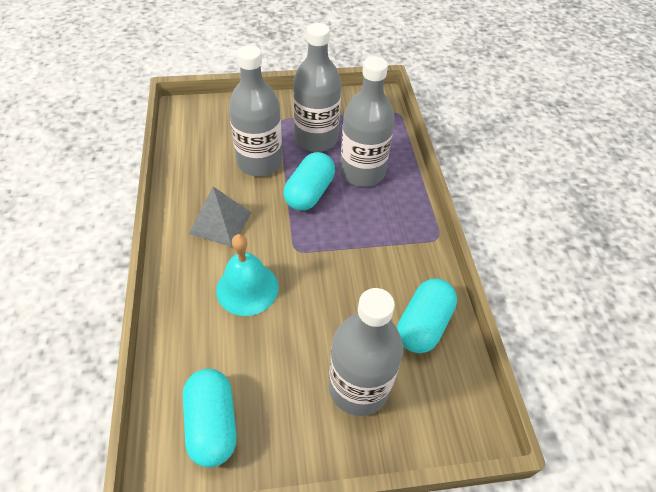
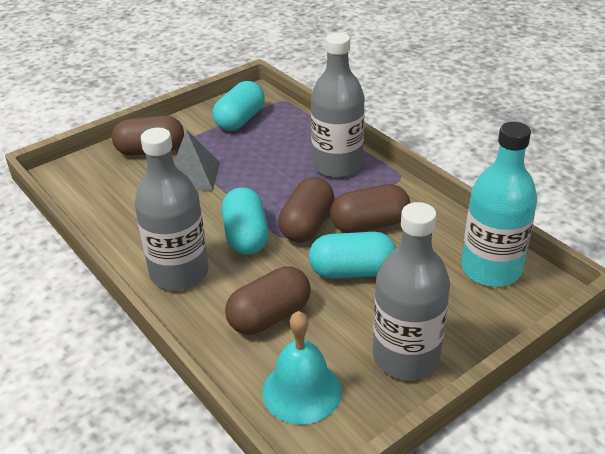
brown capsule: none = 0 -> [112,115,184,156] [225,266,311,335] [278,177,334,243] [330,184,410,233] = 4
grey bottle: [229,45,282,176] [293,23,341,152] [329,288,403,416] [340,56,395,187] = 4 -> [135,128,209,290] [311,32,365,178] [373,202,450,380] = 3
turquoise bottle: none = 0 -> [461,122,537,287] = 1

